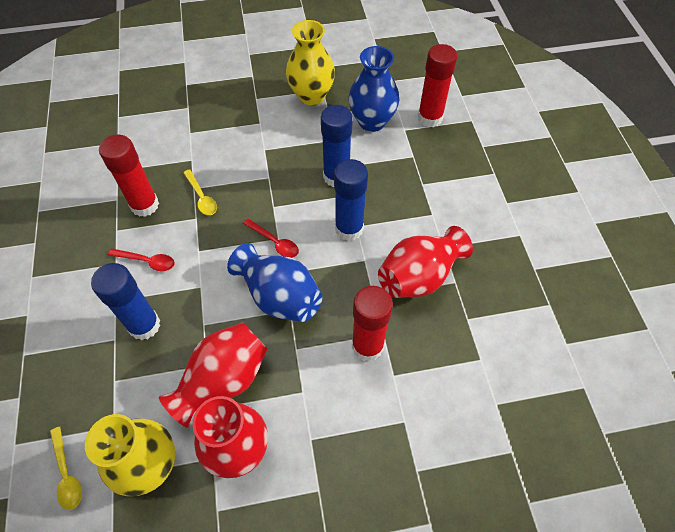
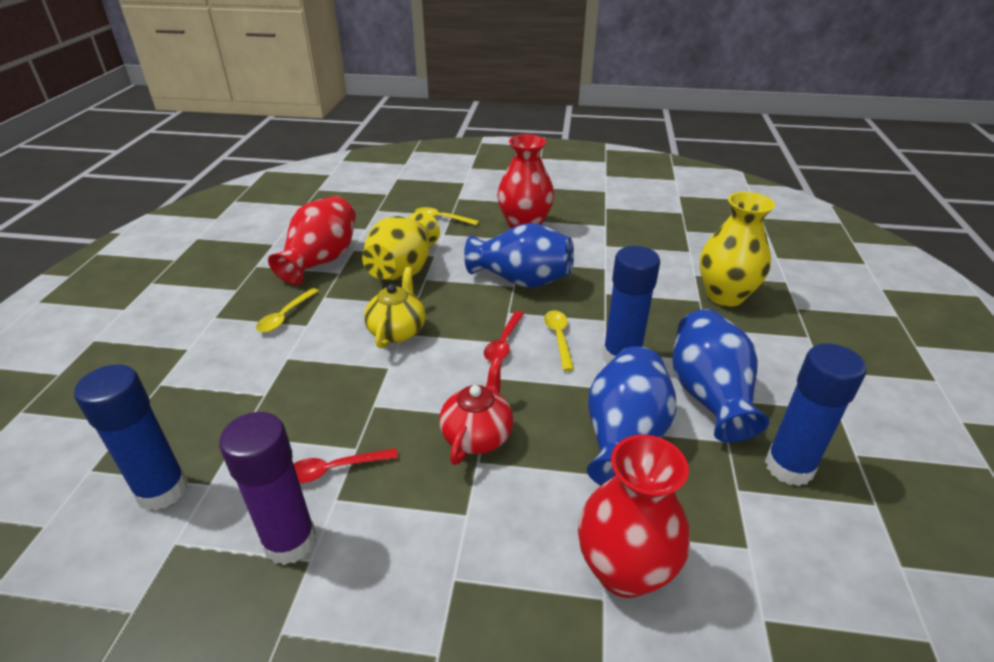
blue vase: [227,243,322,322] [348,46,399,132] = 2 -> [464,223,574,288] [587,346,677,485] [673,309,769,443] = 3
purple glue stick: none = 0 -> [219,412,316,565] = 1
red glue stick: [99,135,159,217] [352,286,393,362] [418,44,457,127] = 3 -> none = 0
red teapot: none = 0 -> [439,358,513,465] = 1
yellow spoon: [50,427,82,510] [183,169,217,215] = 2 -> [256,288,318,333] [415,207,479,225] [544,310,574,371] = 3
yellow teapot: none = 0 -> [364,267,426,349] = 1

